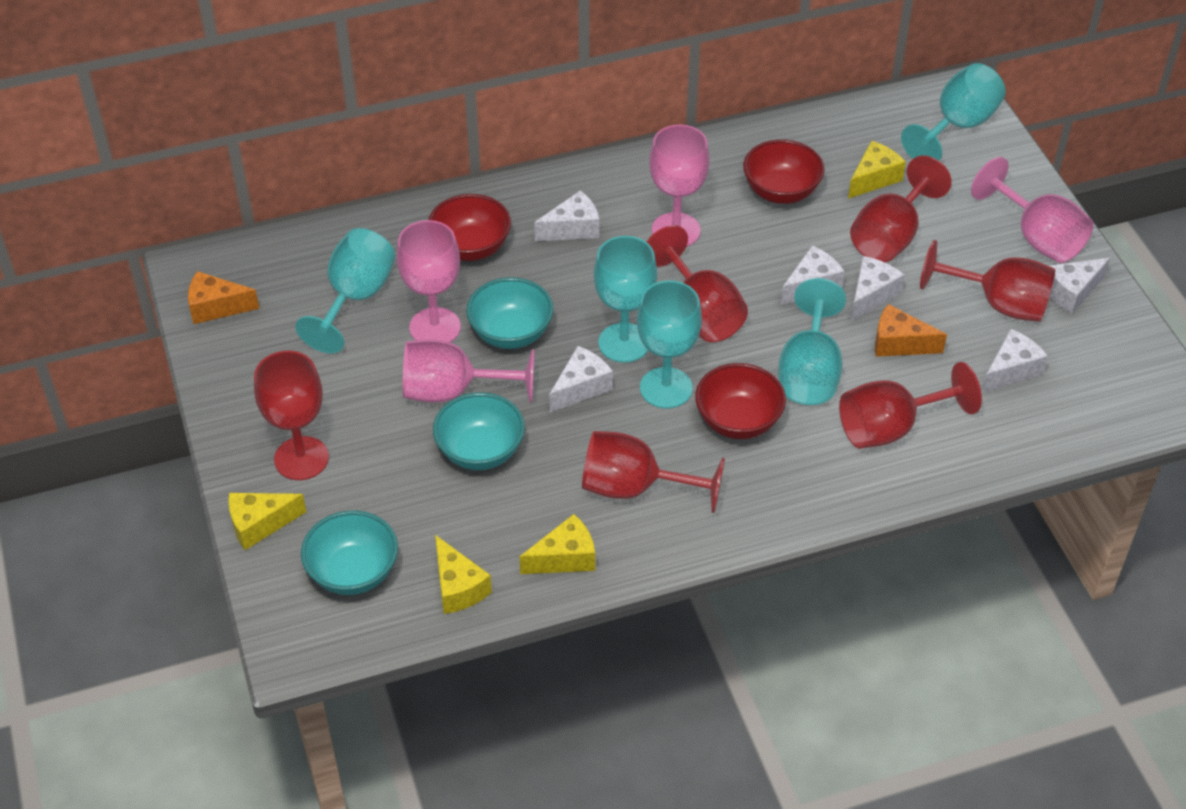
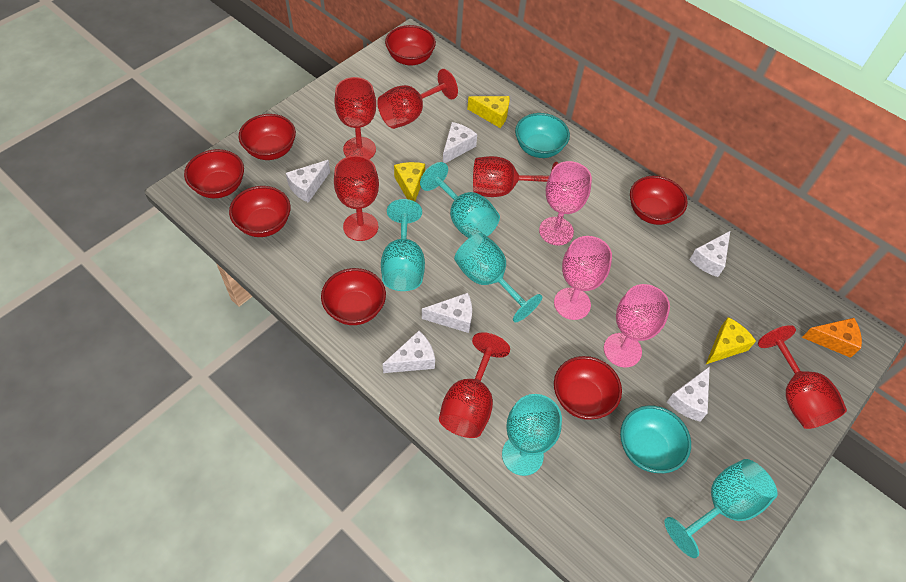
orange cheese: [188,271,260,324] [875,304,947,357] = 2 -> [802,318,862,358] = 1
pink goblet: [397,220,461,342] [403,339,535,403] [649,125,710,247] [971,157,1093,263] = 4 -> [539,161,592,245] [554,236,612,320] [604,284,670,368] = 3
red bowl: [428,194,511,261] [695,363,786,439] [743,139,825,204] = 3 -> [184,149,244,198] [229,186,291,237] [239,114,296,160] [321,268,386,325] [385,25,436,66] [554,356,622,420] [630,176,688,225] = 7
turquoise bowl: [301,511,398,595] [433,392,525,470] [466,277,553,349] = 3 -> [515,113,570,158] [620,405,691,473] = 2
yellow cheese: [228,493,306,550] [435,535,492,614] [519,514,595,574] [848,141,906,199] = 4 -> [394,162,425,201] [467,96,510,128] [705,317,756,365] = 3

